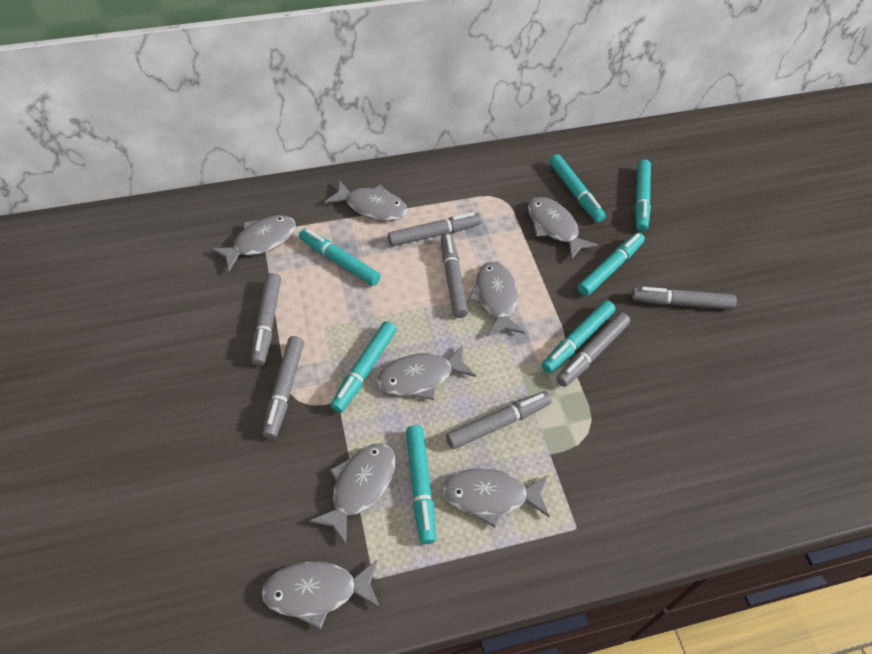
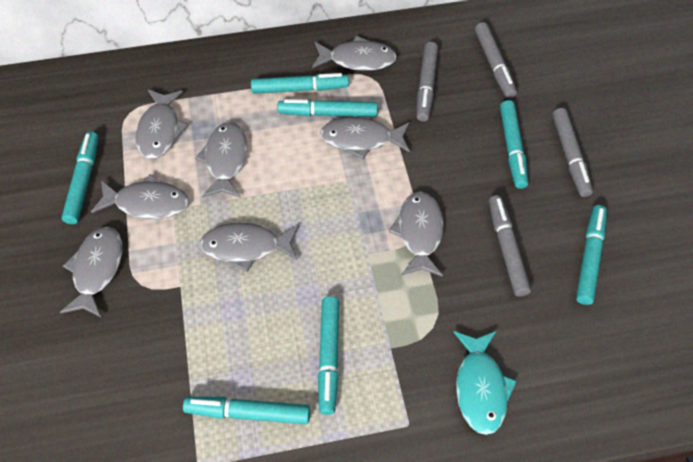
grey marker: [251,273,281,366] [262,336,304,439] [388,212,481,246] [441,233,468,318] [446,391,552,449] [556,312,630,387] [631,287,737,309] = 7 -> [416,42,438,121] [475,22,517,98] [489,195,531,297] [552,108,593,197] = 4
turquoise fish: none = 0 -> [453,331,517,435] = 1

